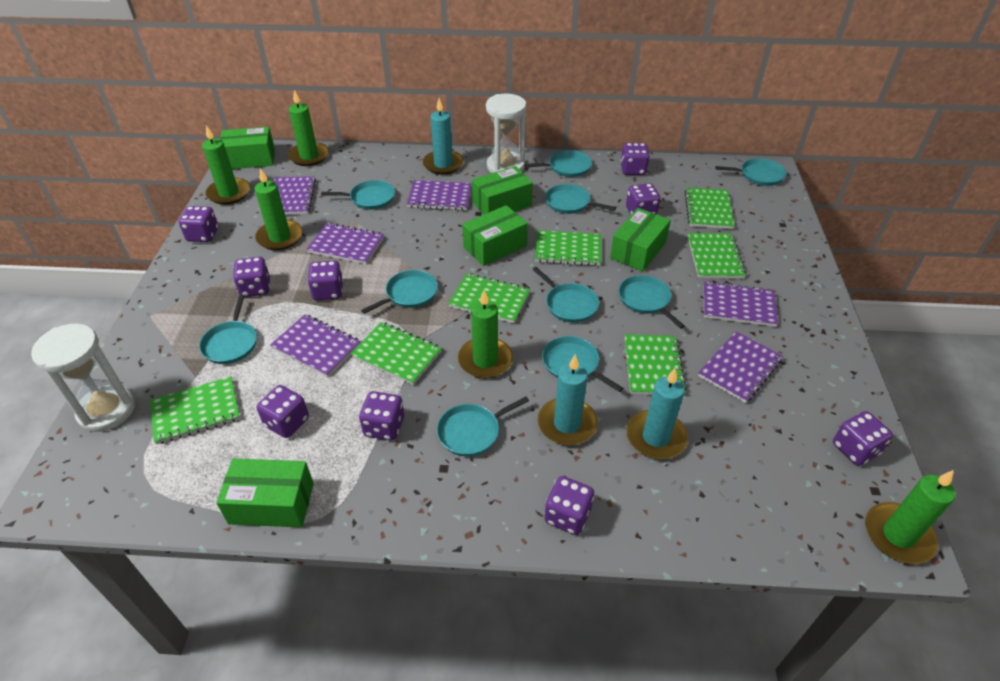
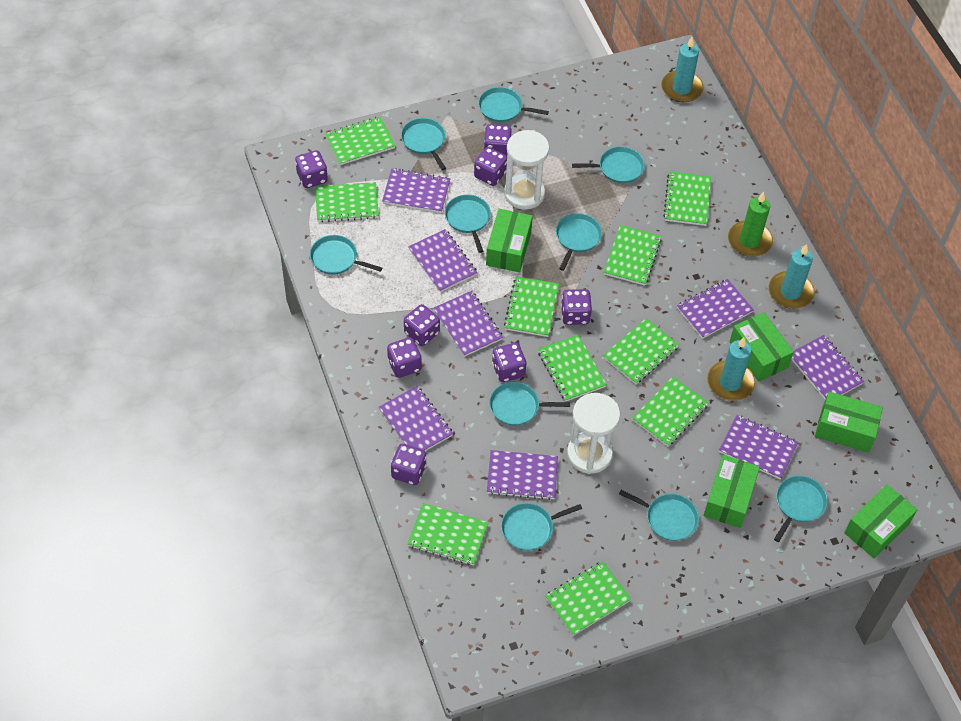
green candle: [202,125,250,205] [255,168,303,250] [288,90,329,166] [458,290,513,379] [865,470,956,564] = 5 -> [728,192,773,257] = 1
green notebook: [150,377,240,444] [351,322,442,385] [448,273,530,323] [535,230,601,266] [625,334,687,396] [685,187,734,229] [687,233,746,278] = 7 -> [315,182,379,222] [325,117,395,165] [408,503,489,565] [504,276,559,337] [538,335,607,401] [545,561,631,636] [603,318,679,384] [604,225,662,286] [632,377,709,446] [663,171,711,226] = 10
purple dice: [179,206,218,242] [233,257,270,297] [257,385,309,438] [307,260,343,300] [359,391,404,441] [544,476,594,535] [620,143,650,175] [626,183,660,215] [833,411,893,466] = 9 -> [295,150,328,188] [387,337,422,378] [391,444,426,485] [404,304,440,346] [474,147,507,186] [484,124,512,156] [492,343,527,382] [561,289,592,325] = 8
purple notebook: [270,314,361,377] [273,176,316,215] [307,223,384,264] [407,180,472,210] [698,331,783,403] [704,281,778,327] = 6 -> [378,386,453,451] [382,168,450,213] [408,229,477,292] [433,291,503,357] [487,450,558,500] [677,279,754,339] [719,415,798,479] [791,335,864,399] = 8

